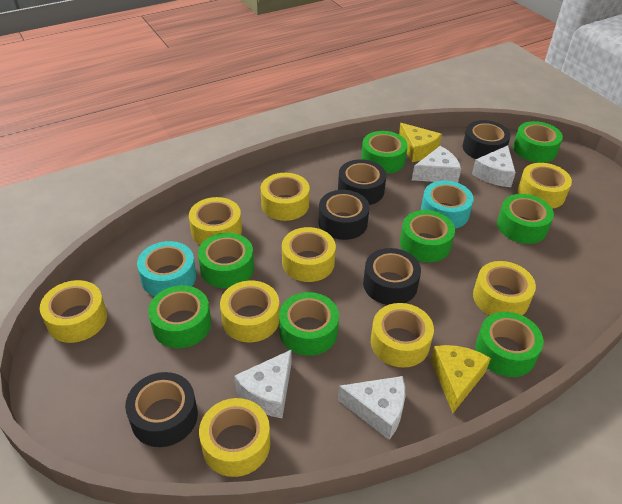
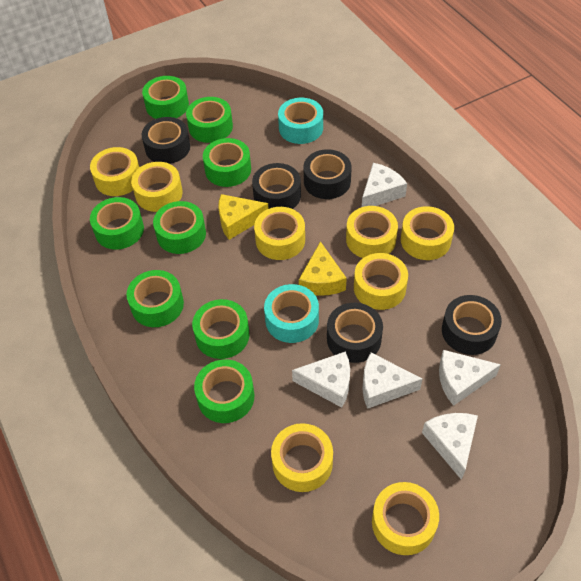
white cheese: [234,350,291,418] [338,376,405,440] [412,146,461,183] [472,145,516,187] = 4 -> [292,351,350,408] [362,163,407,207] [363,353,423,409] [422,413,478,480] [439,350,501,406] = 5
yellow tape: [40,280,107,343] [189,197,242,245] [199,398,270,477] [220,281,280,342] [261,173,310,221] [282,227,336,282] [371,303,434,368] [473,261,536,315] [518,163,572,209] = 9 -> [90,147,139,196] [131,162,183,212] [254,207,305,260] [271,423,333,492] [346,206,398,258] [354,253,408,310] [372,482,439,555] [401,206,454,260] = 8

